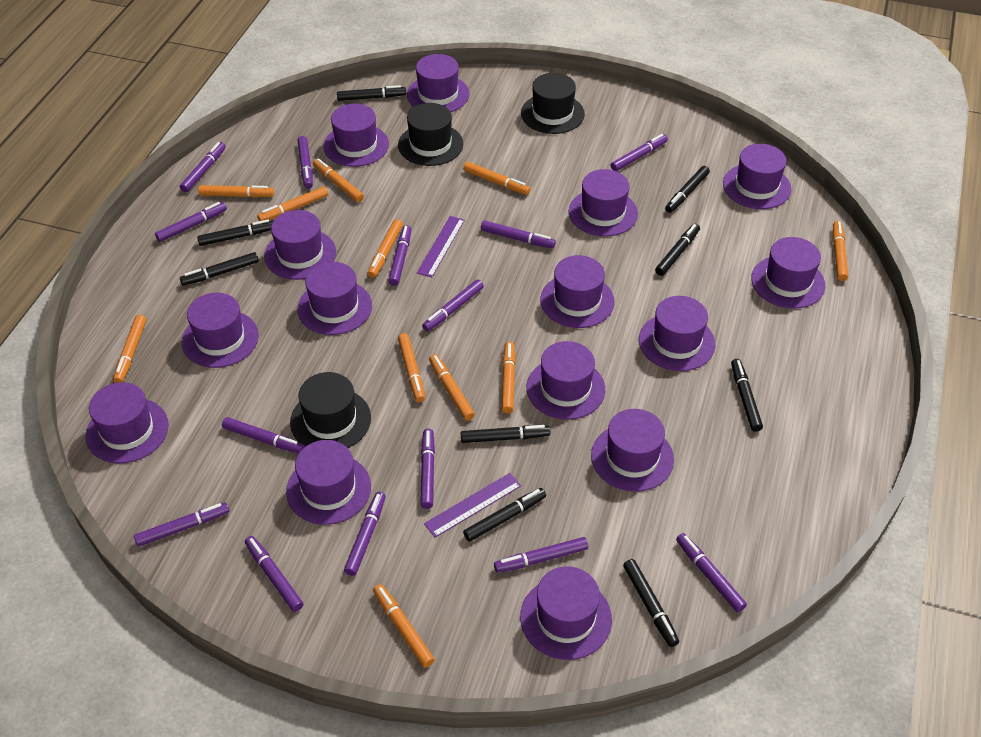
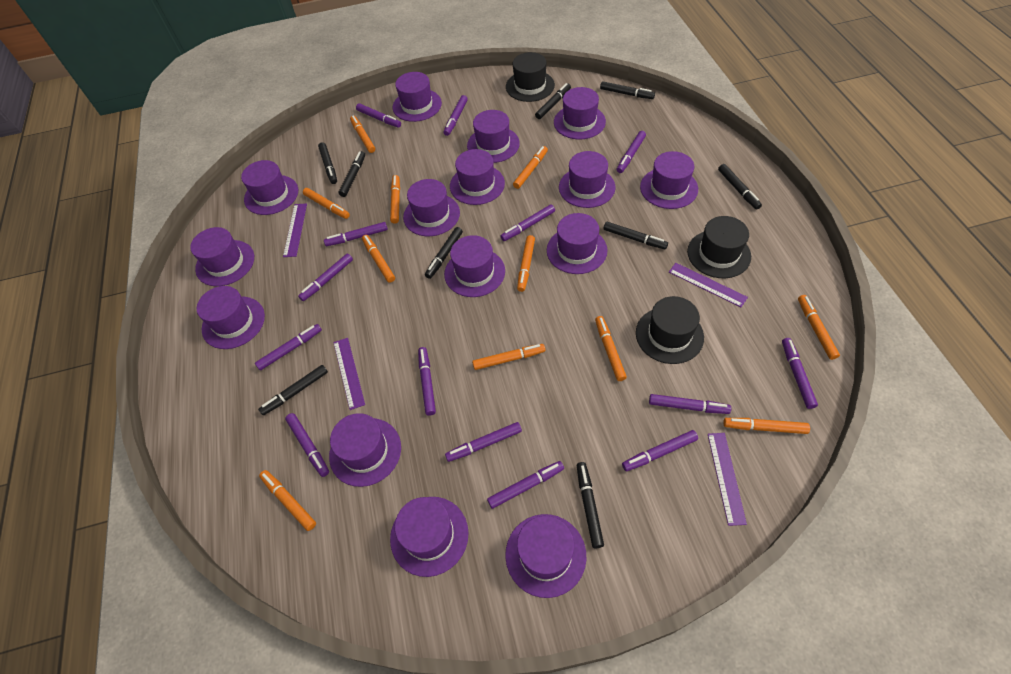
purple ruler: [417,216,465,278] [424,473,521,538] = 2 -> [283,203,307,257] [333,338,365,410] [669,263,748,307] [708,433,747,526] = 4

